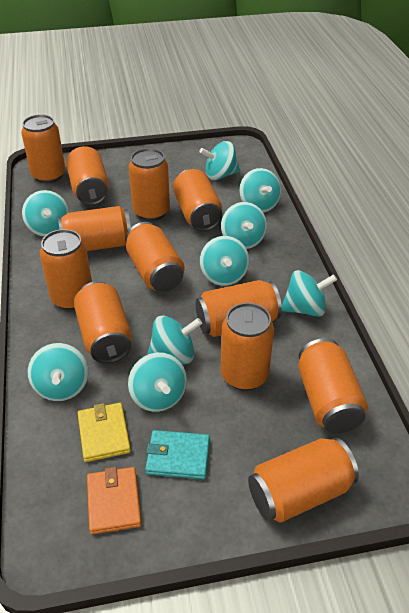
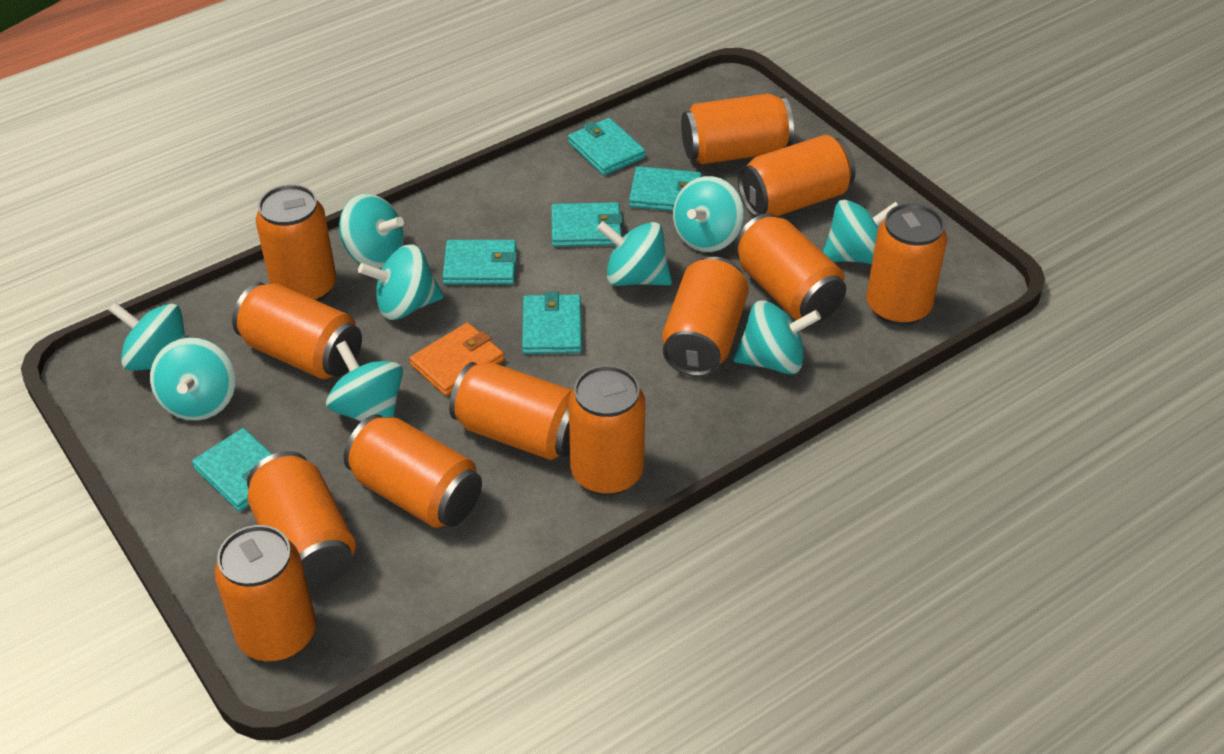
turquoise wallet: [145,430,210,479] = 1 -> [192,428,272,512] [442,240,517,285] [522,292,582,354] [551,202,623,247] [568,118,646,175] [629,166,702,211] = 6
yellow wallet: [78,403,131,462] = 1 -> none = 0

